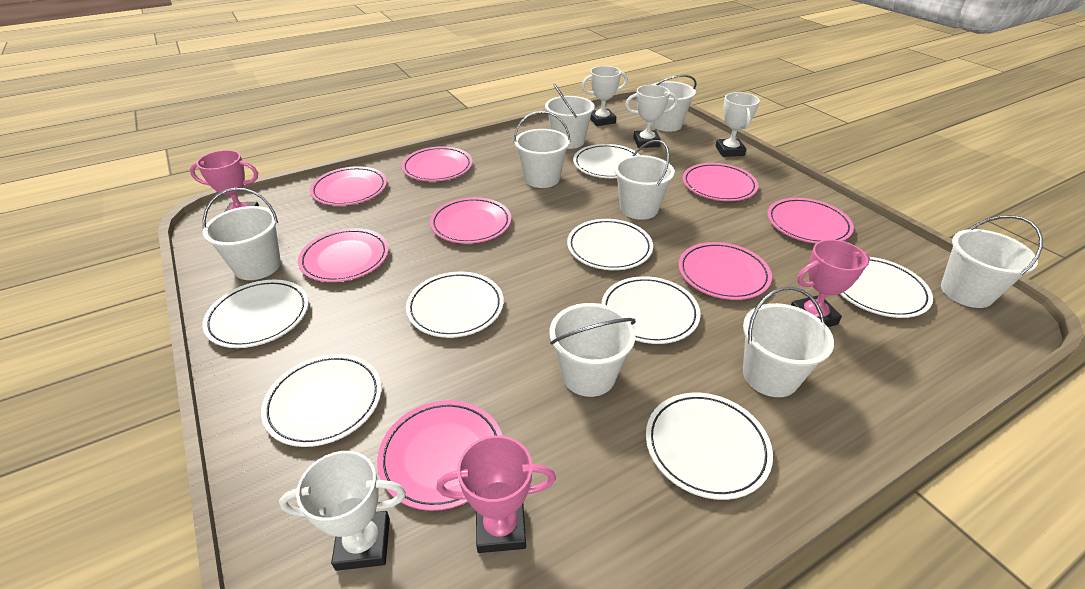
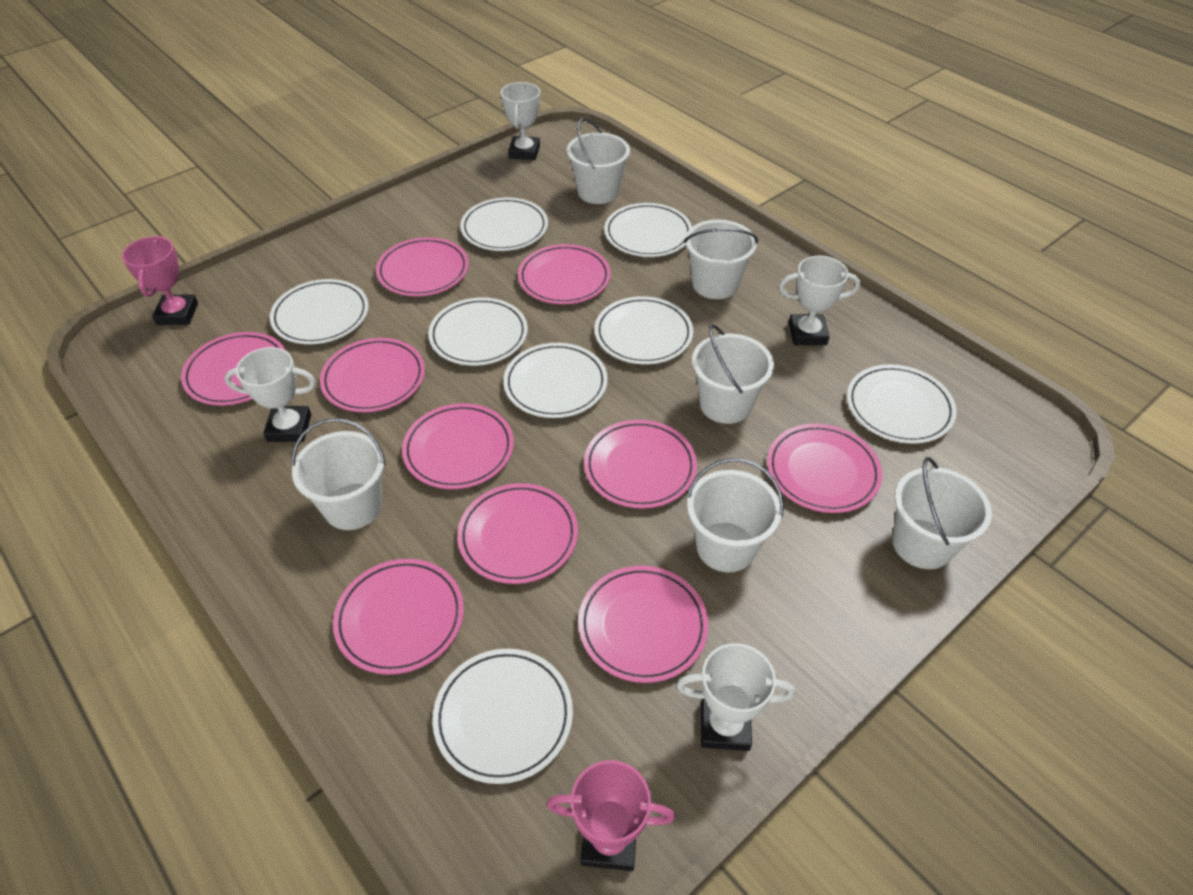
pink plate: [298,228,389,282] [310,166,387,206] [377,400,503,511] [402,146,473,181] [430,197,511,244] [679,242,772,300] [683,163,758,201] [767,198,854,244] = 8 -> [181,332,286,406] [320,338,425,413] [333,559,464,675] [376,237,469,297] [402,403,514,489] [457,483,578,584] [518,244,611,304] [578,566,709,683] [584,420,697,509] [767,424,882,513] = 10
pink trophy: [190,150,259,212] [436,435,556,553] [791,239,870,327] = 3 -> [122,236,198,325] [546,760,675,871] = 2
white bucket: [203,188,281,280] [514,111,571,188] [545,84,595,149] [549,303,636,397] [614,140,675,220] [651,75,696,132] [743,287,834,397] [941,215,1043,308] = 8 -> [291,418,386,530] [567,118,630,204] [684,220,758,299] [686,458,784,572] [692,324,774,424] [892,457,992,569] = 6

